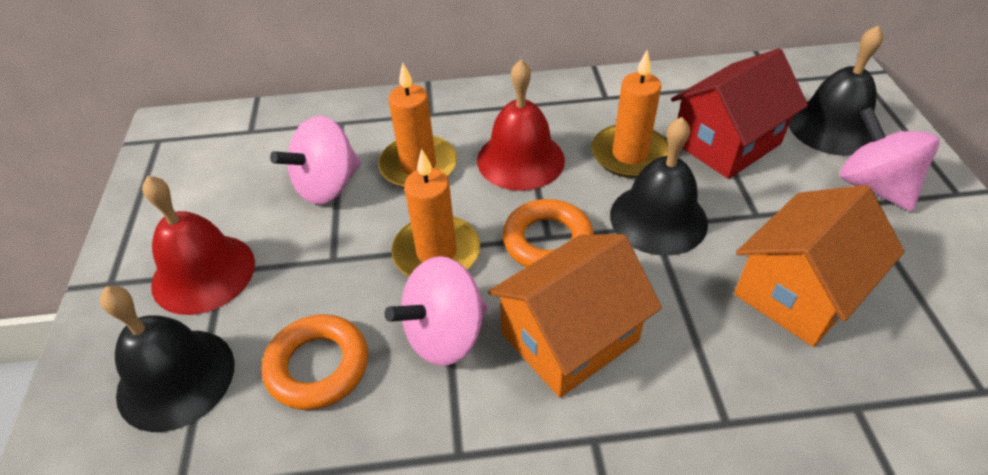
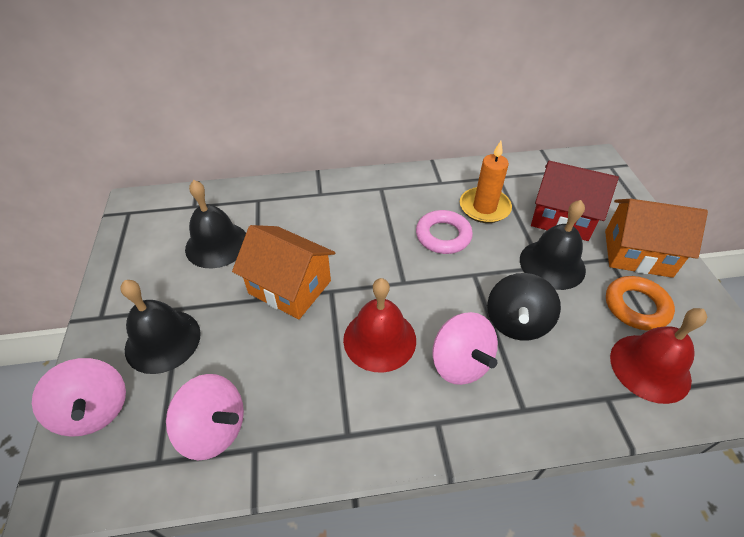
black spinning top: none = 0 -> [487,273,561,341] = 1
orange candle: [378,62,457,189] [391,149,480,277] [592,50,668,178] = 3 -> [460,141,512,223] = 1
orange ring: [262,314,368,410] [503,199,594,267] = 2 -> [606,276,675,331] = 1
pink ring: none = 0 -> [416,210,473,254] = 1

